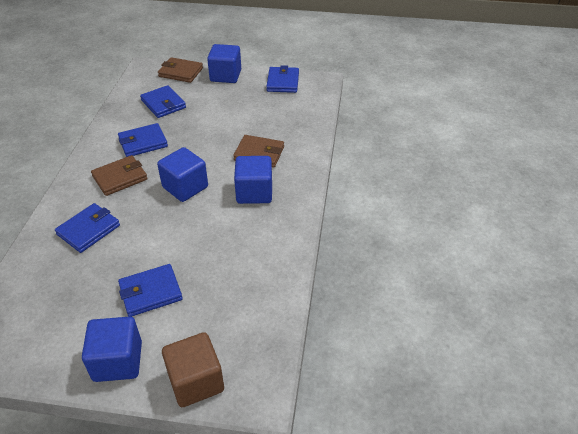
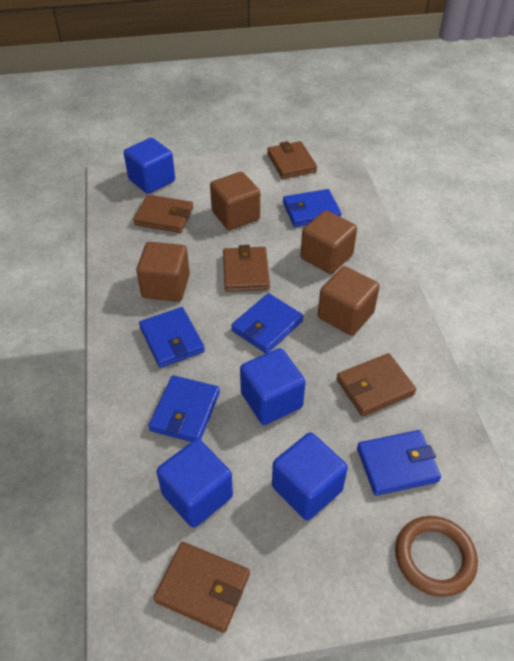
brown cube: [162,332,224,407] = 1 -> [136,242,190,302] [210,172,260,230] [301,210,357,274] [318,266,380,336] = 4
brown ring: none = 0 -> [395,516,478,597] = 1
brown wallet: [91,155,148,196] [158,57,203,83] [233,135,284,168] = 3 -> [133,195,193,233] [153,542,250,633] [223,245,270,292] [267,141,317,179] [336,353,416,416] = 5

